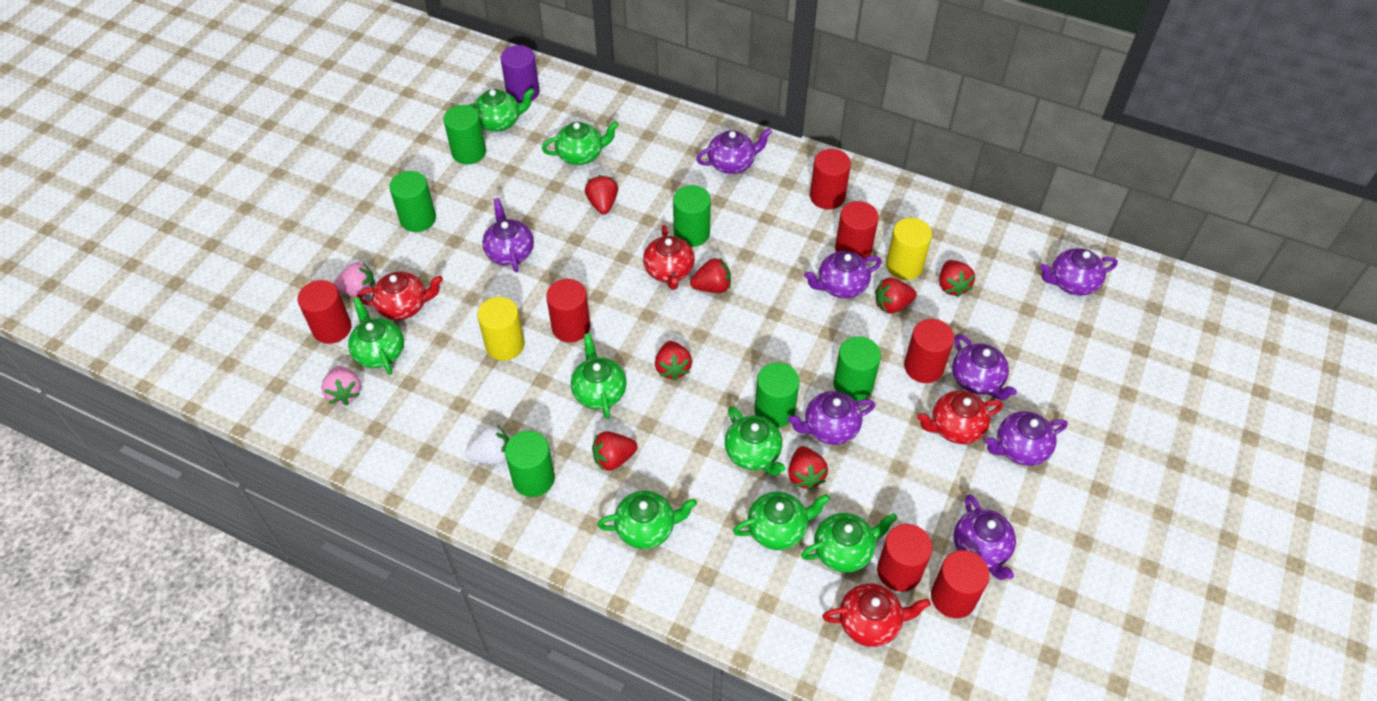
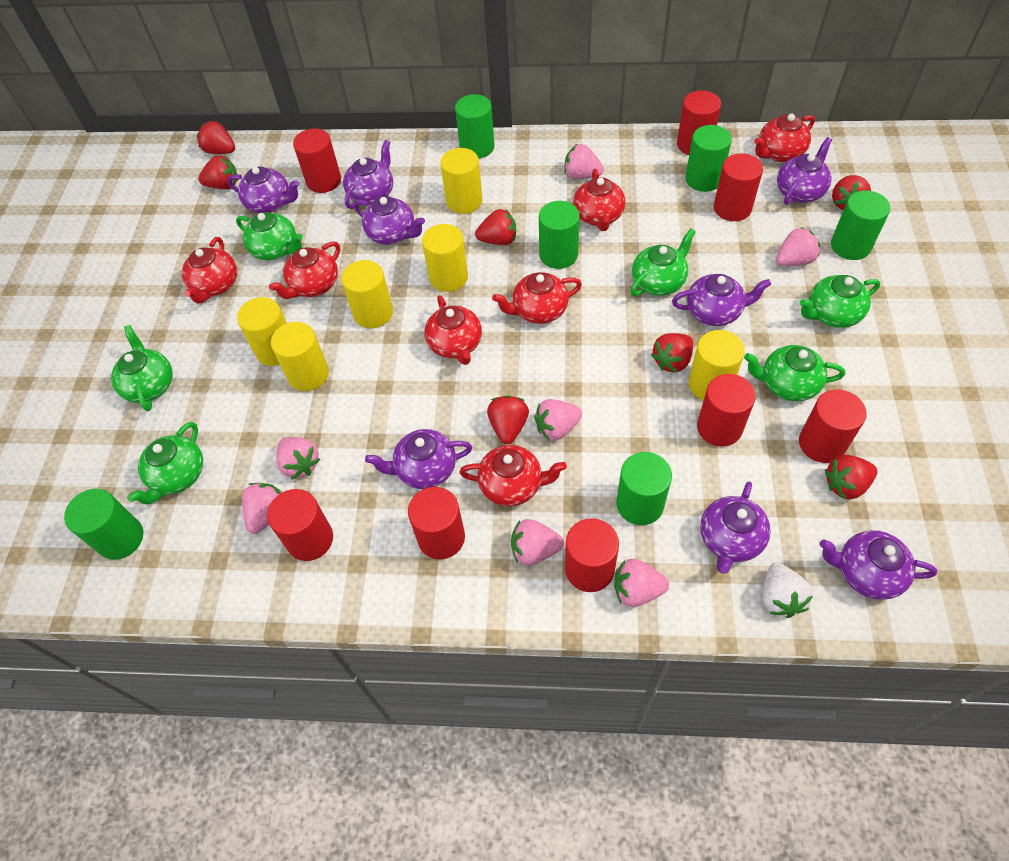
green teapot: [348,297,404,375] [468,88,535,132] [542,121,619,165] [571,333,627,419] [597,491,697,549] [725,406,786,476] [733,492,830,550] [801,513,897,573] = 8 -> [111,325,173,412] [127,422,203,504] [236,212,303,260] [631,229,696,296] [744,345,845,401] [800,275,880,328] = 6
pink strawberry: [321,366,361,405] [333,262,375,297] = 2 -> [242,483,282,534] [276,437,320,480] [511,519,564,565] [534,399,582,441] [564,144,604,179] [614,559,669,607] [776,227,820,266] = 7
purple cylinder: [500,45,539,103] = 1 -> none = 0
red cylinder: [297,280,351,344] [546,279,590,342] [810,149,851,209] [835,201,879,259] [877,524,932,592] [904,319,954,383] [931,550,990,618] = 7 -> [267,489,333,561] [293,128,341,193] [408,487,465,559] [565,518,619,592] [677,90,721,155] [697,374,756,447] [714,153,763,221] [799,390,867,463] = 8
red teapot: [357,272,443,320] [643,225,695,290] [822,583,931,647] [917,391,1003,444] = 4 -> [182,237,237,304] [269,241,340,299] [424,295,482,365] [459,445,567,506] [492,272,582,324] [573,169,625,231] [754,114,815,162] = 7
yellow cylinder: [477,297,525,361] [886,218,932,280] = 2 -> [237,297,287,366] [271,322,329,391] [341,260,393,328] [422,224,468,292] [440,148,483,214] [689,330,745,400] = 6

